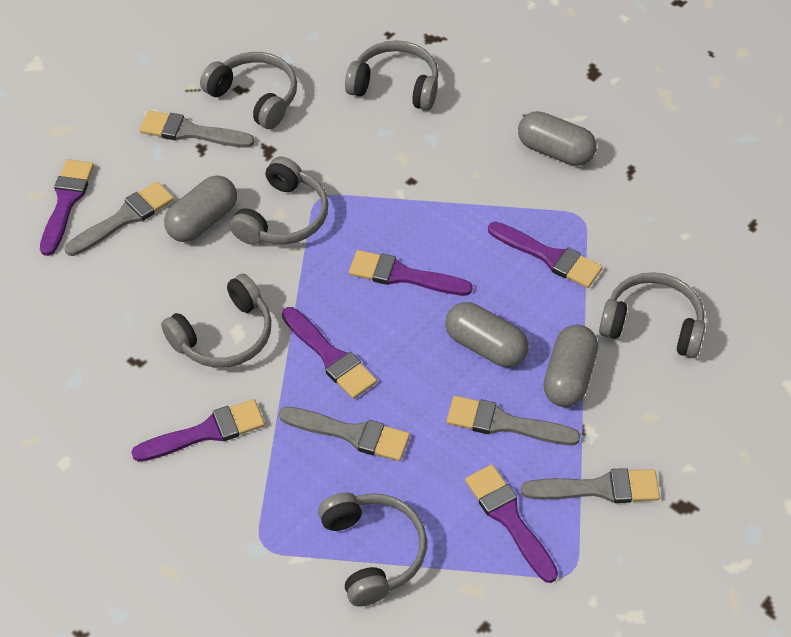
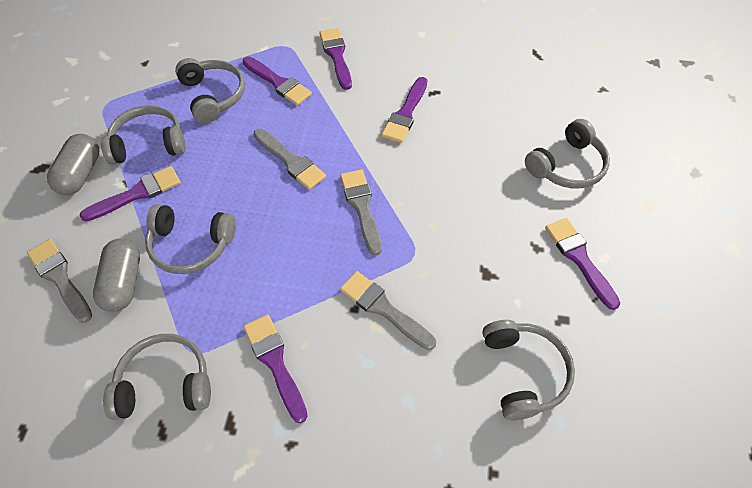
grey brush: [65,182,174,256] [140,111,255,148] [279,407,410,461] [447,396,580,445] [521,468,660,503] = 5 -> [27,239,92,323] [254,129,326,190] [340,169,382,255] [340,271,436,350] = 4
grey capsule: [164,175,237,242] [445,302,529,367] [518,111,597,166] [544,325,598,407] = 4 -> [47,134,99,195] [93,238,140,312] = 2

